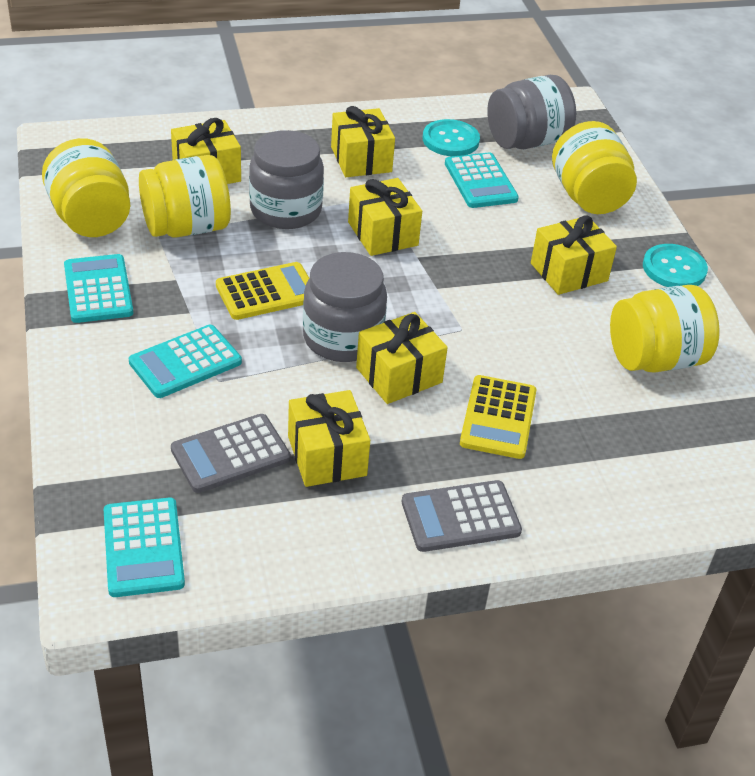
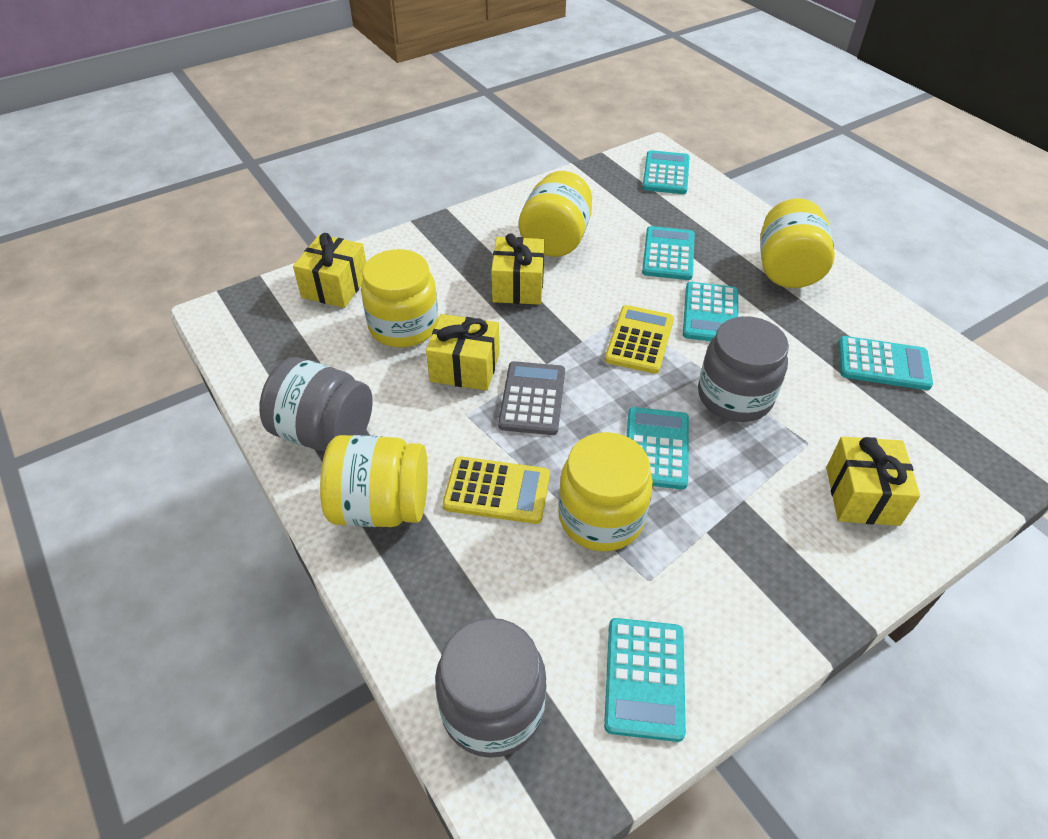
grey calculator: [171,414,291,493] [402,480,522,552] = 2 -> [498,361,565,435] = 1
turquoise button: [423,119,480,156] [643,244,708,287] = 2 -> none = 0
turquoise calculator: [64,254,133,323] [104,498,185,597] [129,325,242,398] [445,152,519,208] = 4 -> [604,618,686,742] [627,407,689,489] [642,150,690,194] [642,226,695,280] [683,282,738,341] [838,336,933,390] = 6
yellow gift: [171,118,241,184] [288,390,370,487] [331,106,395,177] [348,178,422,256] [356,312,448,404] [531,215,617,295] = 6 -> [293,233,366,308] [426,314,500,391] [491,233,545,305] [826,437,920,526] = 4
yellow jar: [42,138,131,237] [139,155,231,238] [552,121,637,214] [610,285,720,373] = 4 -> [320,435,428,527] [361,249,439,347] [519,171,592,257] [558,432,653,551] [760,198,835,288] = 5

